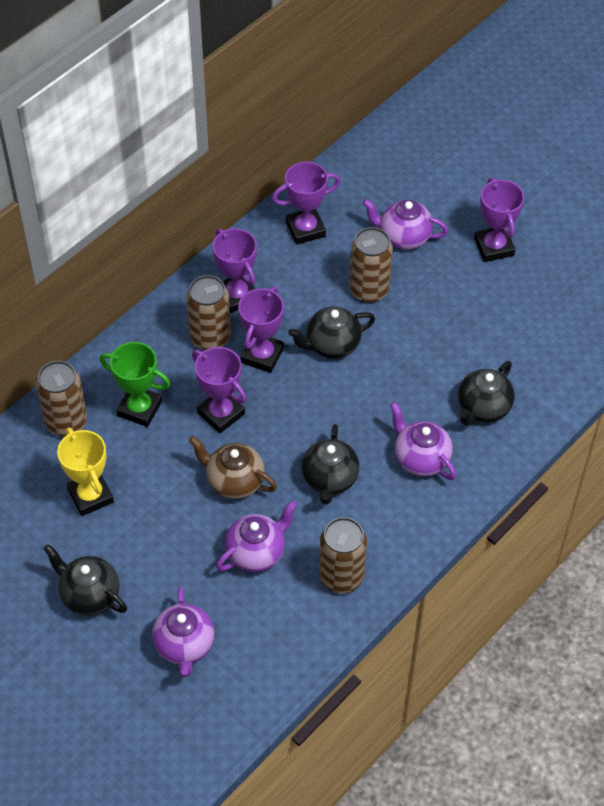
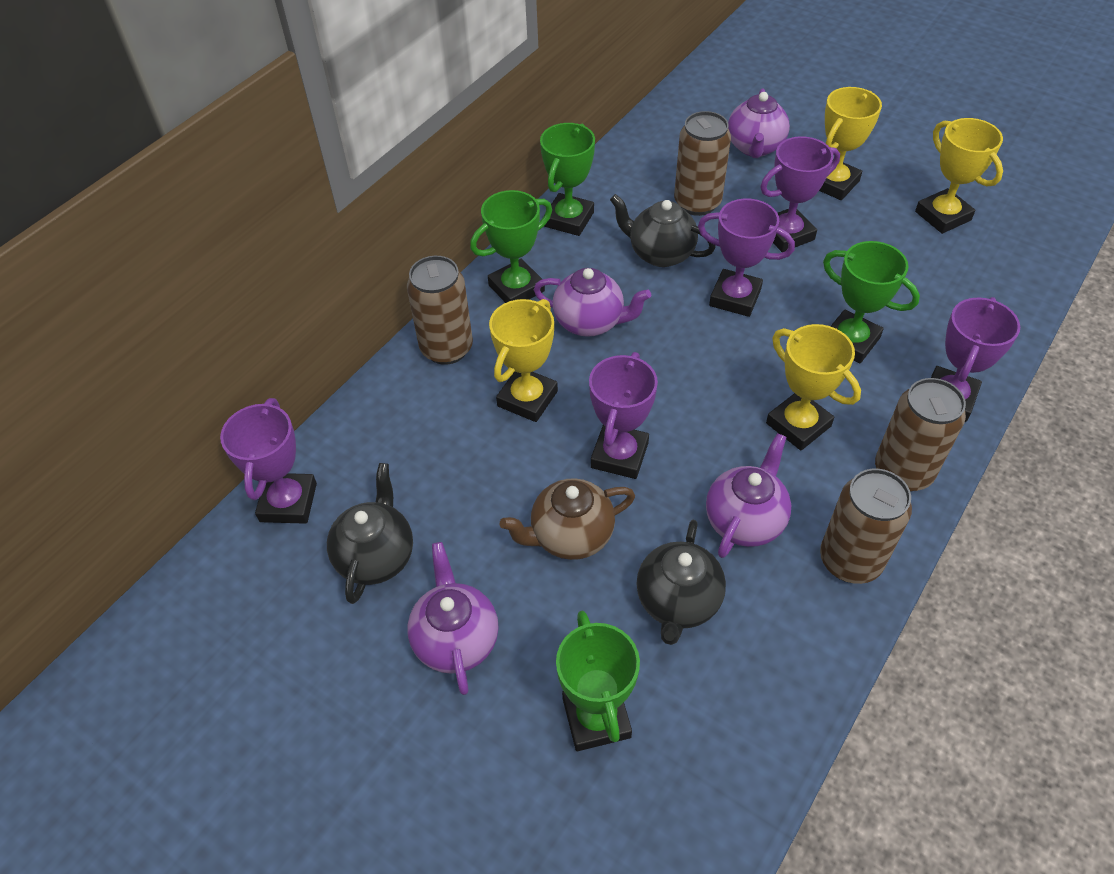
black teapot: [43,544,127,616] [288,307,375,359] [301,424,359,505] [458,361,514,426] = 4 -> [327,463,413,604] [610,194,715,267] [636,520,726,645] = 3
green trophy: [100,342,170,427] = 1 -> [470,190,552,303] [540,123,595,236] [556,611,640,751] [823,241,920,364] = 4
yellow trophy: [57,428,114,516] = 1 -> [489,299,558,422] [766,324,861,450] [819,87,882,200] [915,118,1003,234] = 4

